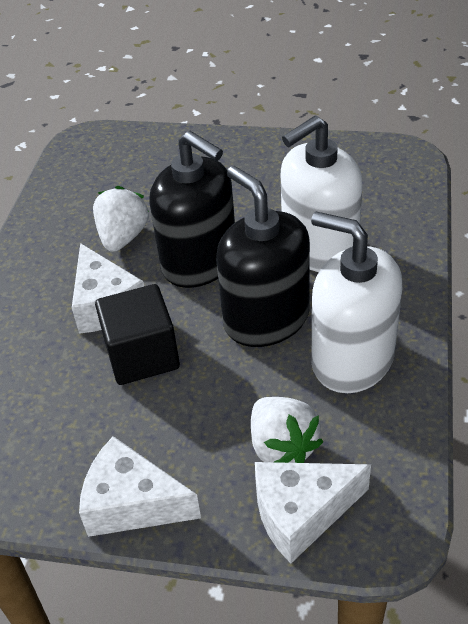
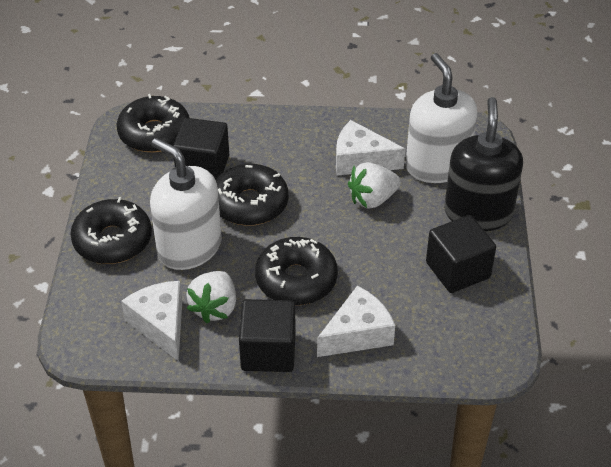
black cube: [95,284,180,385] = 1 -> [173,118,229,180] [239,299,296,372] [426,215,496,293] = 3
black donut: none = 0 -> [70,197,152,264] [117,94,190,152] [216,164,288,226] [255,237,338,305] = 4
black soap dispenser: [149,131,235,288] [216,166,310,347] = 2 -> [444,97,523,231] = 1

